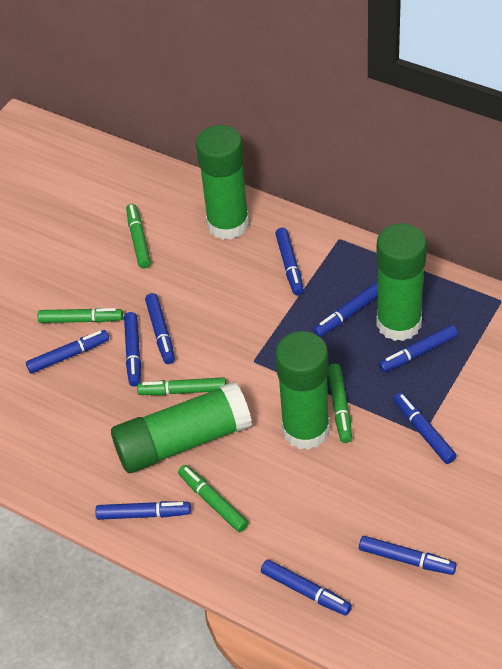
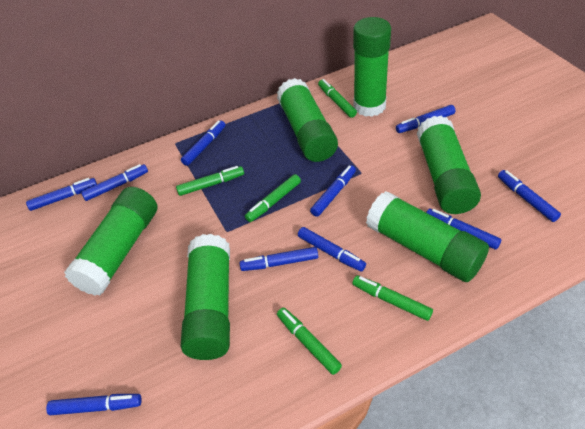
green glue stick: [111,382,252,473] [196,125,249,240] [275,331,330,450] [376,223,427,341] = 4 -> [64,187,157,295] [180,234,230,360] [277,78,338,162] [353,17,391,117] [366,191,489,282] [417,116,481,214] = 6

